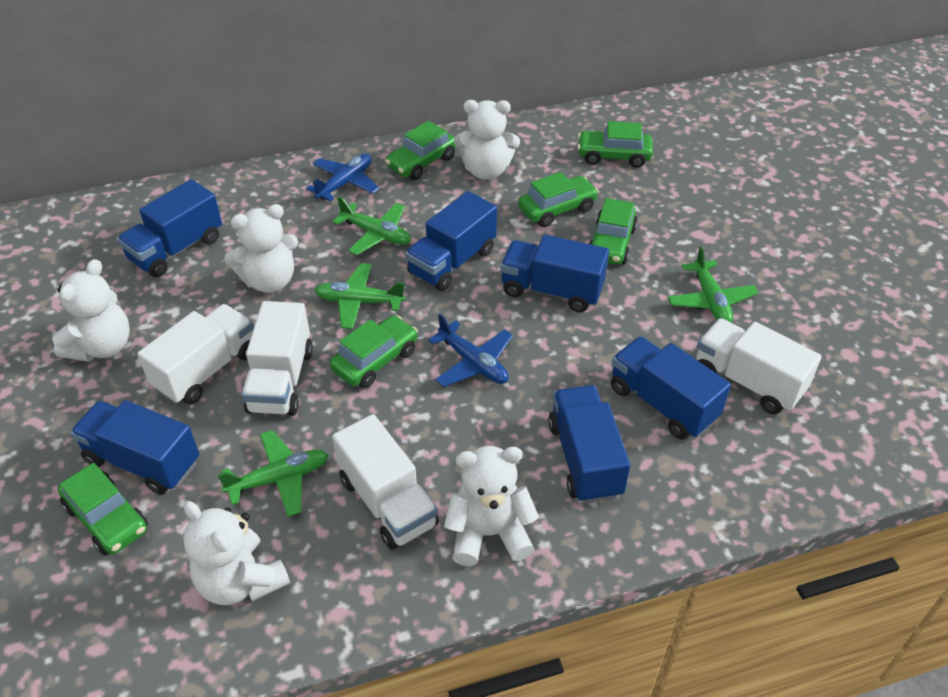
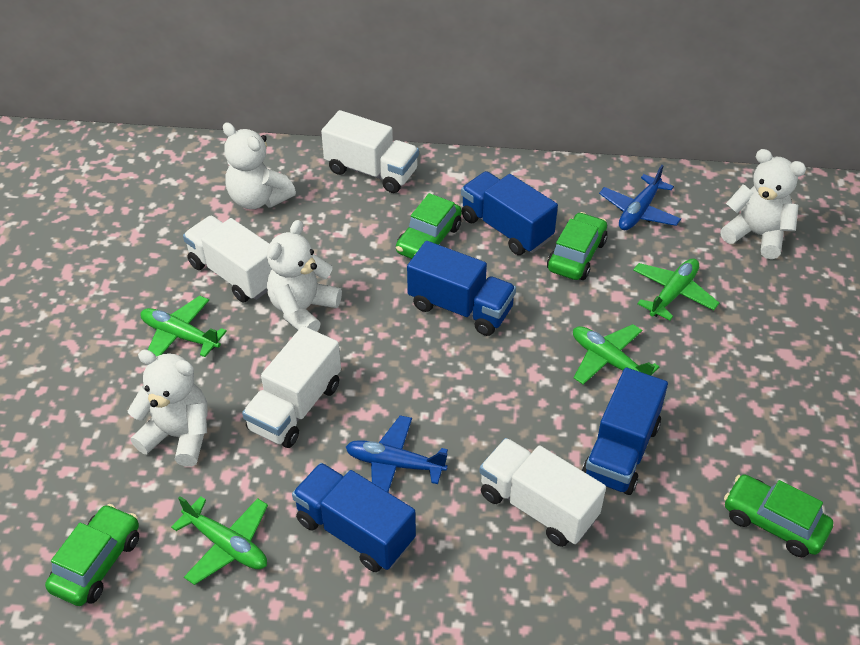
blue truck: [70,400,199,495] [117,179,222,277] [405,191,497,291] [500,235,609,312] [548,385,630,503] [611,337,731,439] = 6 -> [292,463,416,572] [407,241,516,336] [461,171,558,255] [582,367,668,495] = 4
green car: [58,463,148,555] [330,315,418,388] [385,121,456,180] [518,172,599,227] [577,121,653,168] [589,198,638,265] = 6 -> [45,504,139,606] [396,193,462,259] [547,212,608,280] [724,474,833,557] = 4
white teddy bear: [52,259,130,362] [183,501,290,605] [225,204,298,293] [444,446,539,566] [454,100,520,180] = 5 -> [128,350,208,467] [223,123,296,209] [267,220,342,332] [720,149,806,259] = 4

